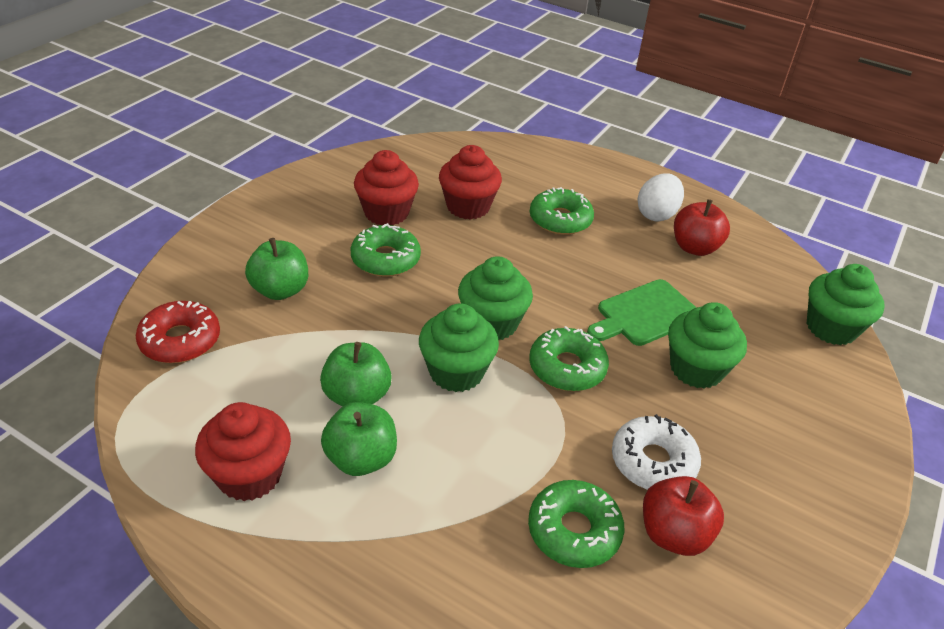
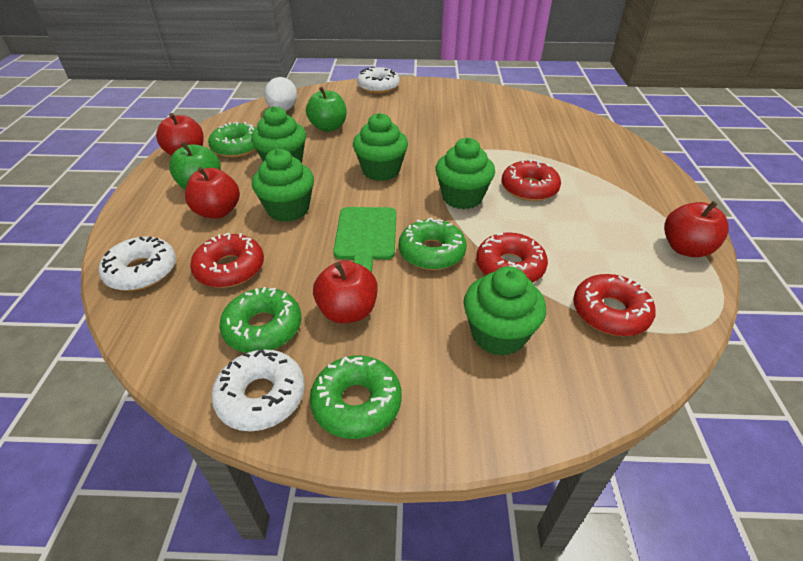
green apple: [245,238,308,300] [320,342,392,406] [321,402,397,476] = 3 -> [169,141,221,190] [306,87,347,132] = 2
green cupcake: [419,303,499,392] [458,256,533,340] [668,302,747,389] [807,264,885,345] = 4 -> [251,106,306,163] [252,149,314,222] [353,113,408,181] [435,138,495,209] [464,266,546,356] = 5
red apple: [643,476,724,556] [674,199,730,256] = 2 -> [156,113,204,156] [185,167,240,219] [313,261,378,323] [664,201,729,257] = 4
red cupcake: [195,402,291,501] [354,150,419,225] [439,145,502,220] = 3 -> none = 0
red donut: [136,301,220,363] = 1 -> [190,233,264,288] [476,232,548,283] [502,159,561,201] [573,274,656,336] = 4
white donut: [612,414,701,490] = 1 -> [99,236,176,291] [211,349,305,431] [357,67,400,94] = 3

